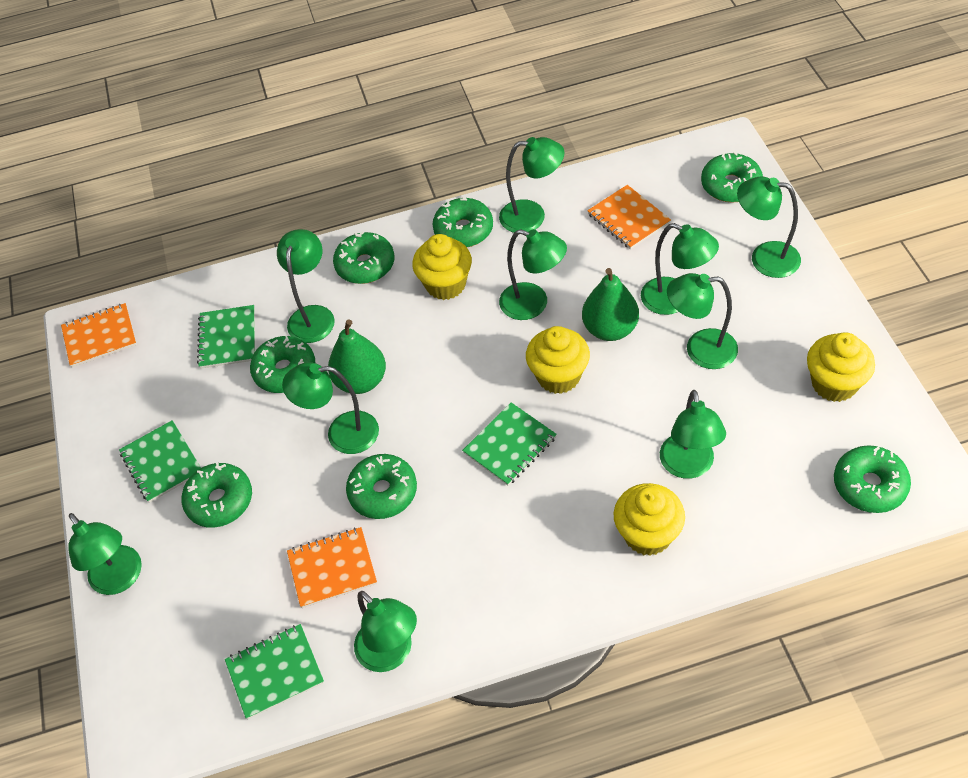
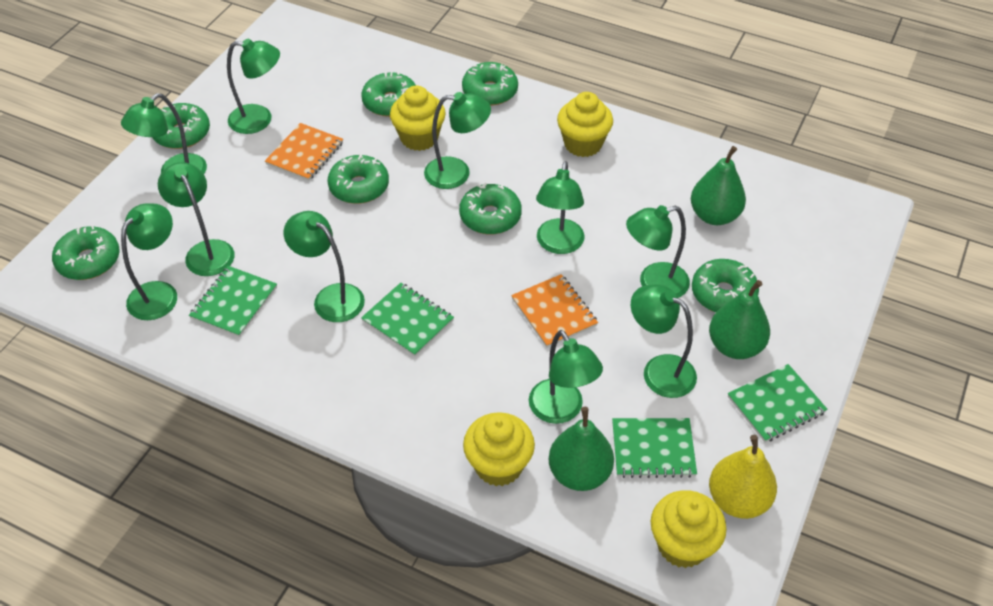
green pear: [328,320,386,394] [582,268,639,341] = 2 -> [549,407,614,491] [691,146,746,225] [709,280,770,359] = 3
orange notebook: [61,303,137,367] [287,527,377,608] [587,185,671,249] = 3 -> [265,123,343,181] [511,274,598,348] = 2
yellow pear: none = 0 -> [709,435,777,519] = 1

